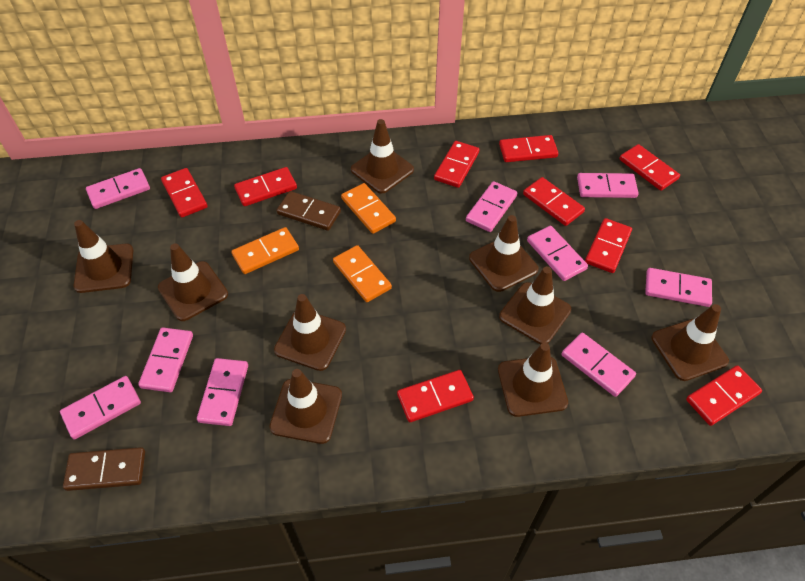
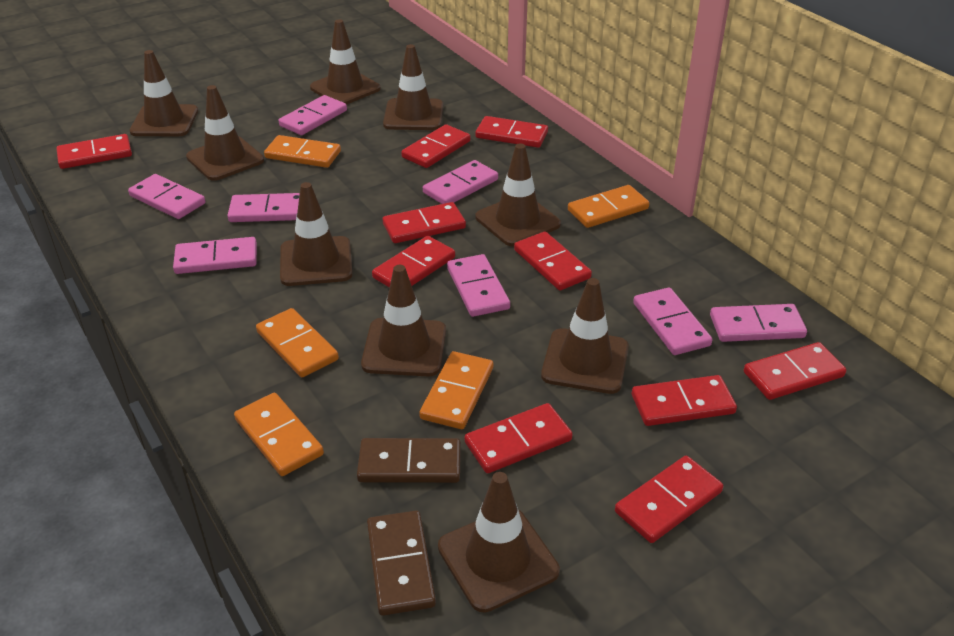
orange domino: [231,227,299,274] [333,245,392,302] [341,183,396,234] = 3 -> [234,393,324,476] [256,308,339,377] [264,135,341,168] [419,351,493,429] [568,185,649,228] = 5
pink domino: [60,376,141,440] [86,168,150,209] [138,328,193,392] [197,358,248,426] [466,181,517,232] [527,226,588,281] [561,333,636,397] [577,173,639,198] [645,268,712,307] = 9 -> [128,174,205,219] [173,237,257,274] [227,193,300,222] [279,95,347,135] [423,160,498,204] [447,254,510,317] [633,287,712,355] [710,304,807,342] = 8
red domino: [161,168,208,218] [234,167,297,206] [397,370,474,422] [434,141,480,188] [499,135,558,162] [523,177,585,226] [585,218,632,273] [619,144,680,191] [686,365,762,426] = 9 -> [56,134,132,169] [372,236,455,288] [383,202,466,243] [401,124,470,168] [465,403,572,473] [476,116,548,148] [514,232,592,290] [615,456,723,543] [632,375,737,426] [744,342,846,400] = 10

